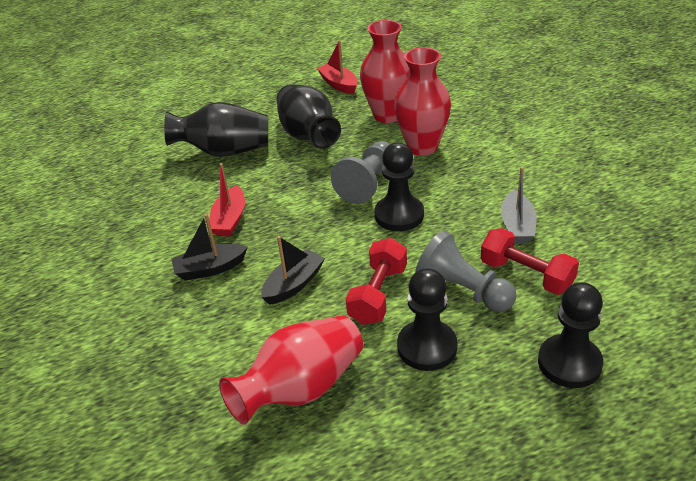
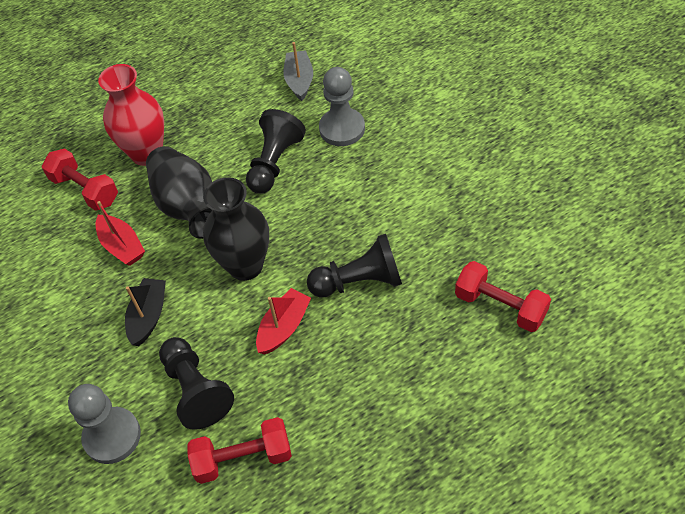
black boat: [171,214,248,281] [261,236,325,305] = 2 -> [125,278,166,346] = 1
red dumbbell: [346,238,407,325] [481,228,579,295] = 2 -> [42,148,118,211] [187,417,292,484] [455,261,551,332] = 3
red vase: [219,315,363,425] [360,20,410,123] [394,47,451,156] = 3 -> [98,64,164,166] = 1

